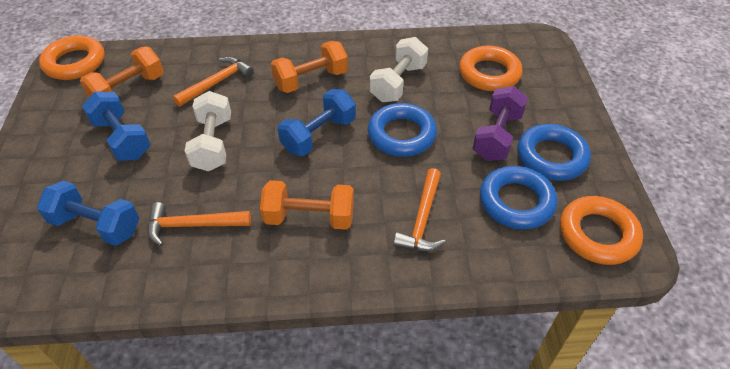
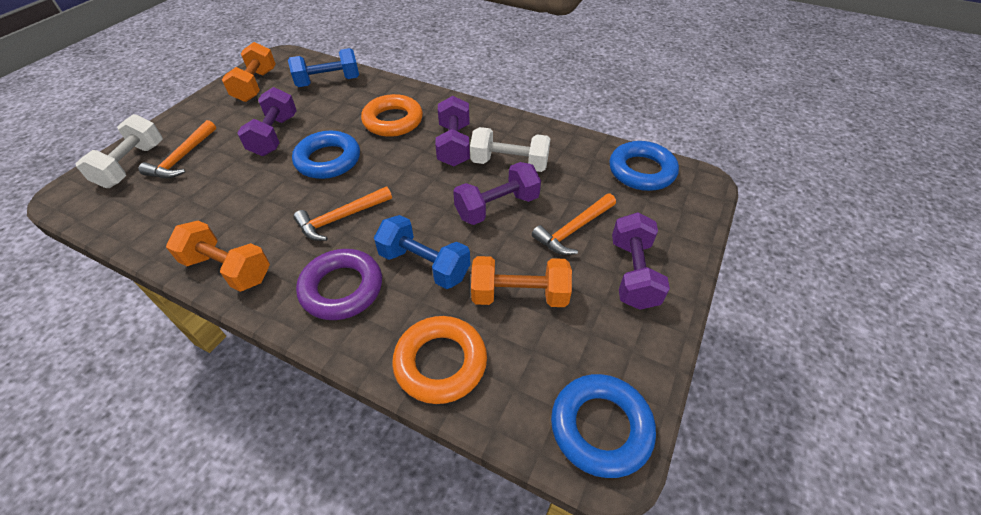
blue dumbbell: [37,181,139,246] [82,92,151,161] [278,89,356,156] = 3 -> [288,48,359,87] [374,215,470,289] = 2
orange ring: [39,35,105,80] [459,45,523,91] [560,196,643,265] = 3 -> [361,94,423,137] [392,316,487,404] = 2
purple dumbbell: [472,86,528,161] = 1 -> [237,87,297,156] [435,96,470,166] [453,162,541,225] [612,212,670,310] = 4
purple ring: none = 0 -> [296,249,382,320] = 1

